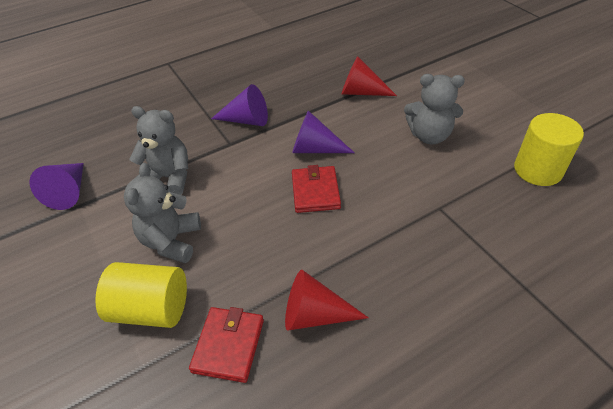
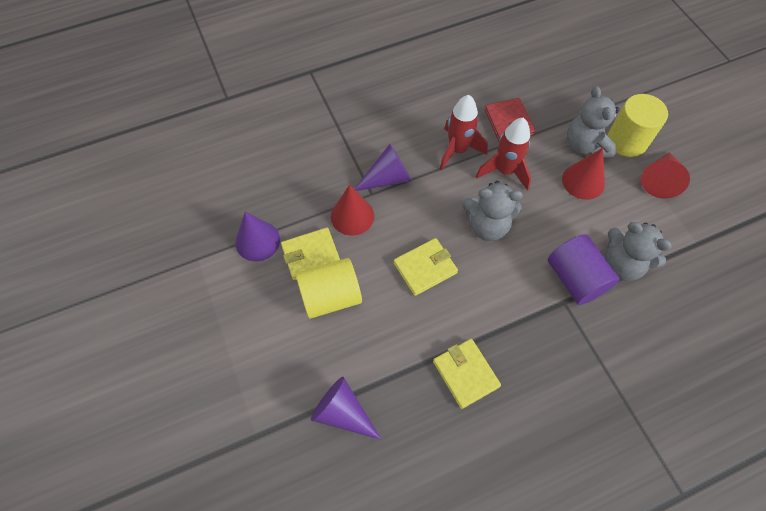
purple cylinder: none = 0 -> [548,234,620,305] = 1
red cone: [285,270,369,330] [342,56,397,96] = 2 -> [331,185,374,236] [562,148,605,200] [641,152,690,198] = 3
red rocket: none = 0 -> [440,95,488,170] [476,118,531,191] = 2
red wallet: [189,307,264,383] [292,165,341,213] = 2 -> [485,98,535,143] = 1
yellow wallet: none = 0 -> [281,227,340,280] [394,238,458,296] [433,339,501,409] = 3

